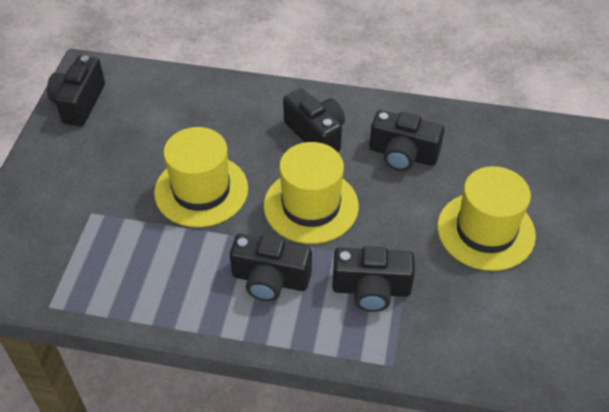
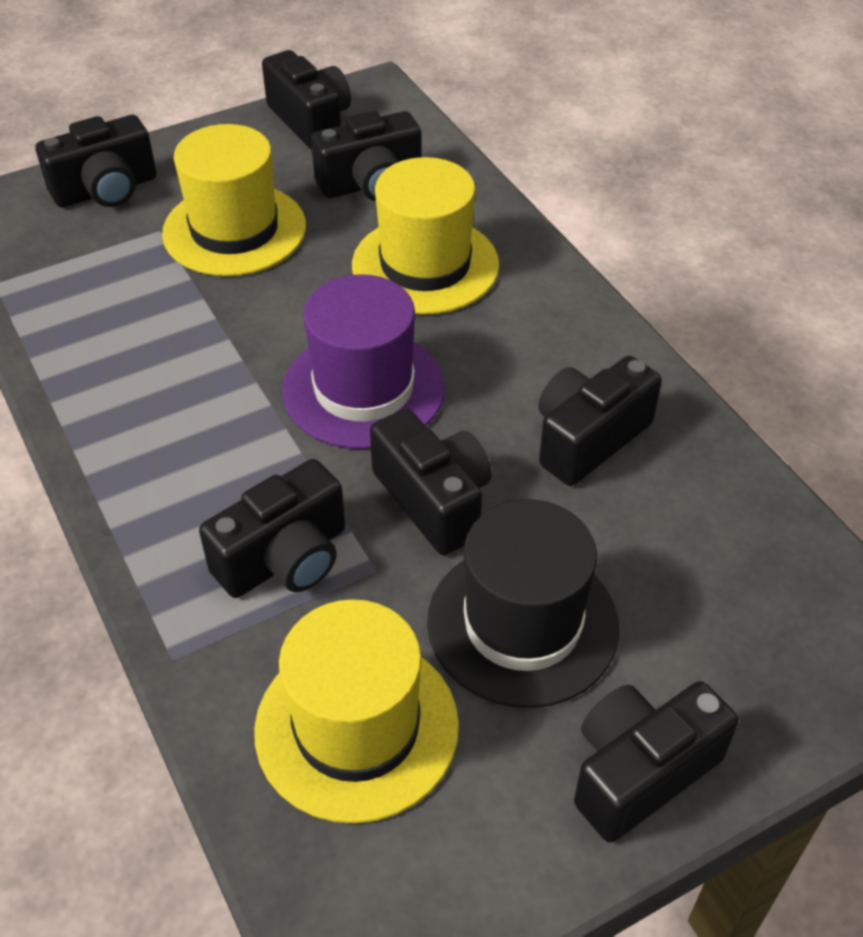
black camera: [47,56,105,126] [230,234,312,301] [283,88,345,152] [332,247,415,312] [370,110,444,171] = 5 -> [36,115,157,207] [199,459,345,598] [262,50,351,150] [311,111,422,201] [370,409,492,555] [538,356,662,486] [574,681,739,843] = 7
black hat: none = 0 -> [427,499,619,708] = 1
purple hat: none = 0 -> [282,274,445,449] = 1

